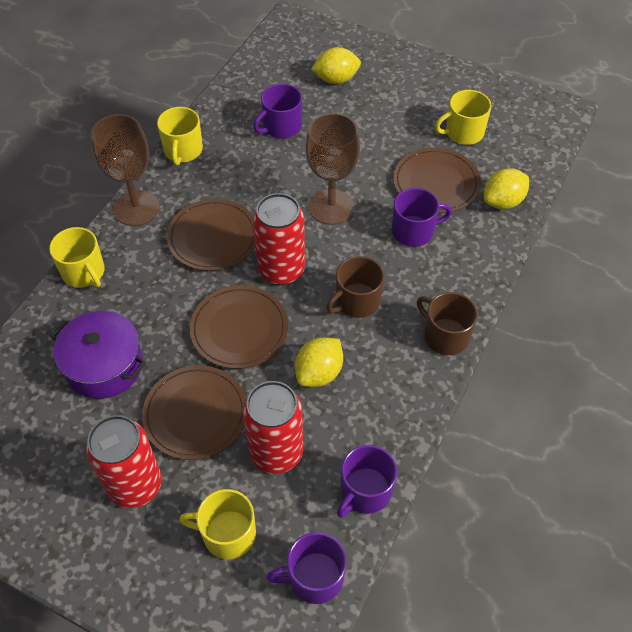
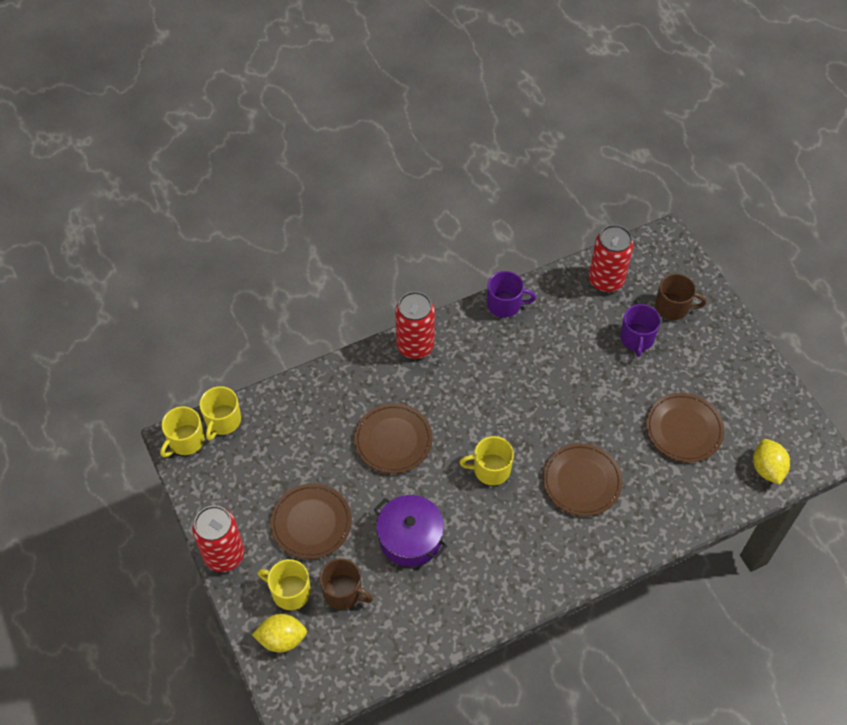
brown goblet: [91,114,160,226] [306,113,360,225] = 2 -> none = 0
purple mug: [253,84,302,138] [267,532,347,604] [337,445,397,518] [392,188,452,247] = 4 -> [487,271,536,318] [620,304,661,357] = 2
yellow lemon: [295,337,343,387] [311,47,361,84] [484,168,529,209] = 3 -> [252,614,307,653] [753,439,790,485] = 2

